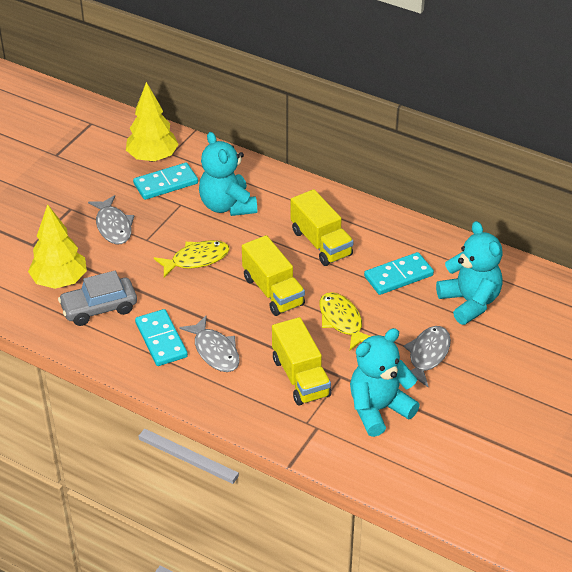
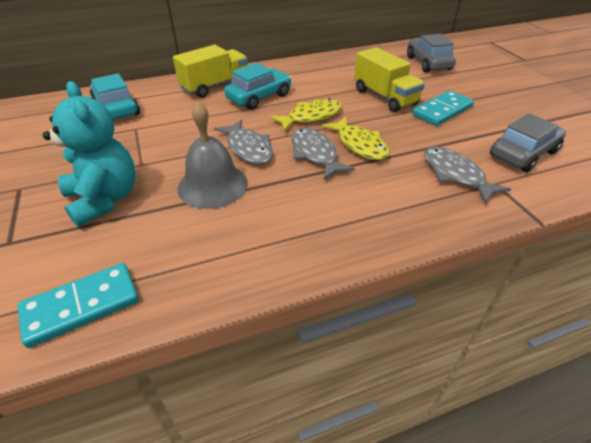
grey bell: none = 0 -> [178,102,248,209] = 1
grey car: [58,271,137,326] = 1 -> [407,34,456,73] [490,113,566,172] = 2
turquoise car: none = 0 -> [90,73,140,120] [224,63,291,110] = 2
turquoise domino: [133,163,198,200] [135,309,188,366] [364,252,434,295] = 3 -> [17,263,139,348] [412,91,474,126] = 2
turquoise teddy bear: [199,132,257,216] [350,328,420,437] [436,221,503,325] = 3 -> [43,81,136,227] = 1
yellow tree: [28,204,87,289] [126,82,179,162] = 2 -> none = 0
yellow truck: [242,235,305,316] [272,317,331,406] [291,189,354,266] = 3 -> [173,45,248,98] [354,47,425,112] = 2

